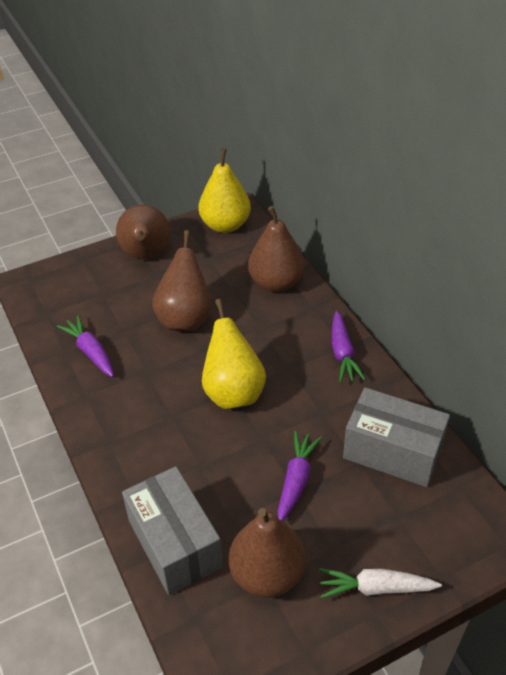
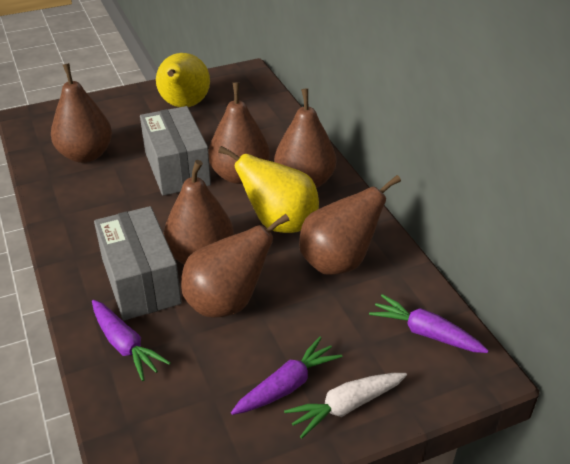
brown pear: [116,205,170,259] [152,230,212,331] [229,508,306,598] [248,206,304,292] = 4 -> [51,63,112,163] [163,160,234,265] [181,214,289,318] [208,82,270,184] [274,88,336,188] [299,175,401,275] = 6

